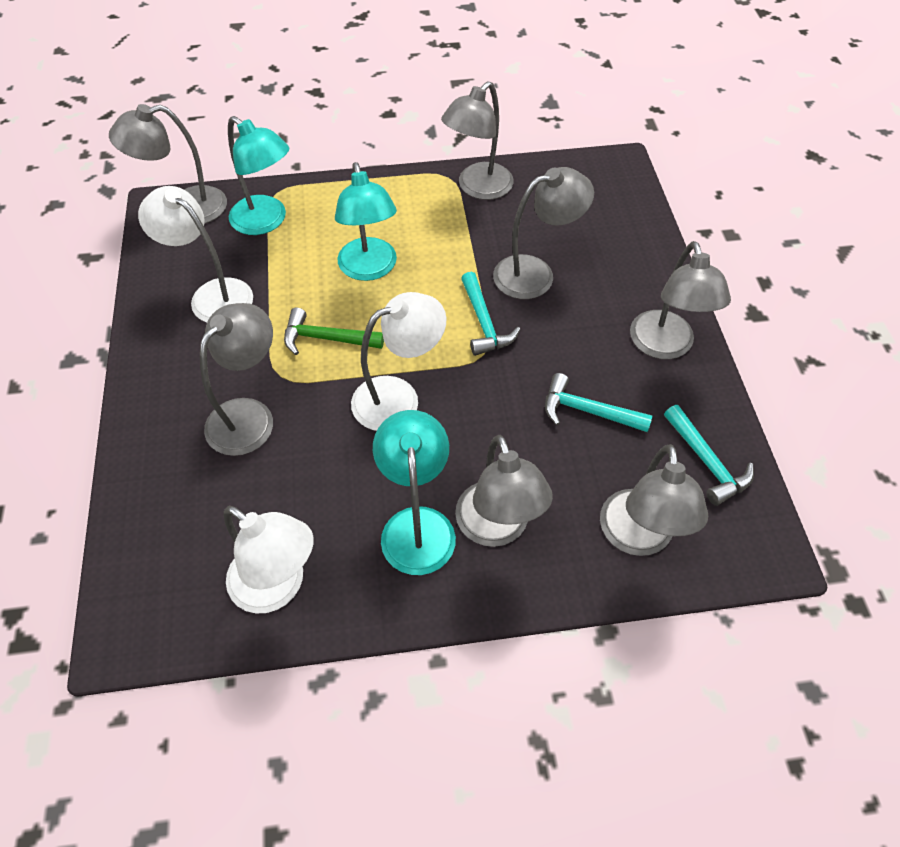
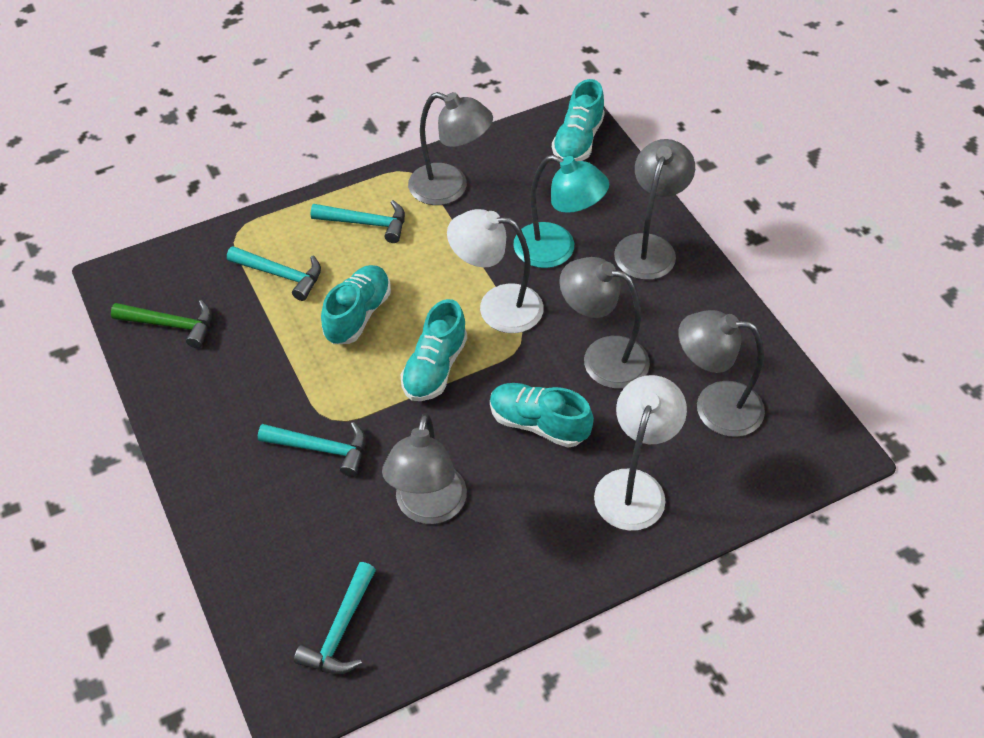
grey lamp: [109,104,227,224] [200,303,273,456] [441,81,513,200] [455,435,553,547] [493,167,594,299] [600,444,709,556] [630,241,731,359] = 7 -> [382,413,467,524] [408,92,493,205] [559,257,650,389] [614,139,695,280] [678,310,765,437] = 5
turquoise hammer: [461,272,520,356] [545,373,653,432] [664,405,754,506] = 3 -> [227,246,321,301] [258,422,366,477] [294,562,376,674] [311,200,405,243] = 4
turquoise lamp: [228,116,290,235] [335,162,397,281] [373,410,456,575] = 3 -> [513,155,609,268] = 1
turquoise shoe: none = 0 -> [321,265,391,344] [400,299,467,401] [490,383,594,448] [552,79,605,161] = 4
white lamp: [138,186,253,323] [224,506,314,614] [351,292,446,431] = 3 -> [447,209,544,333] [594,375,687,531] = 2

